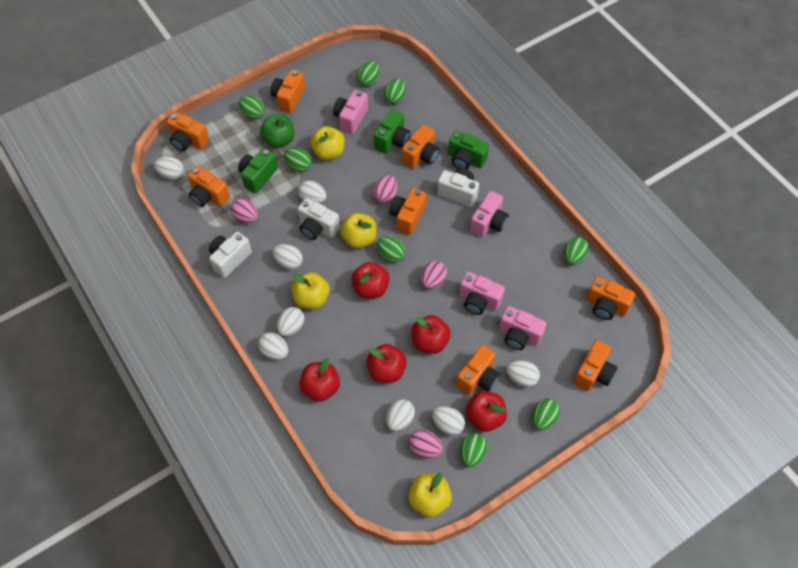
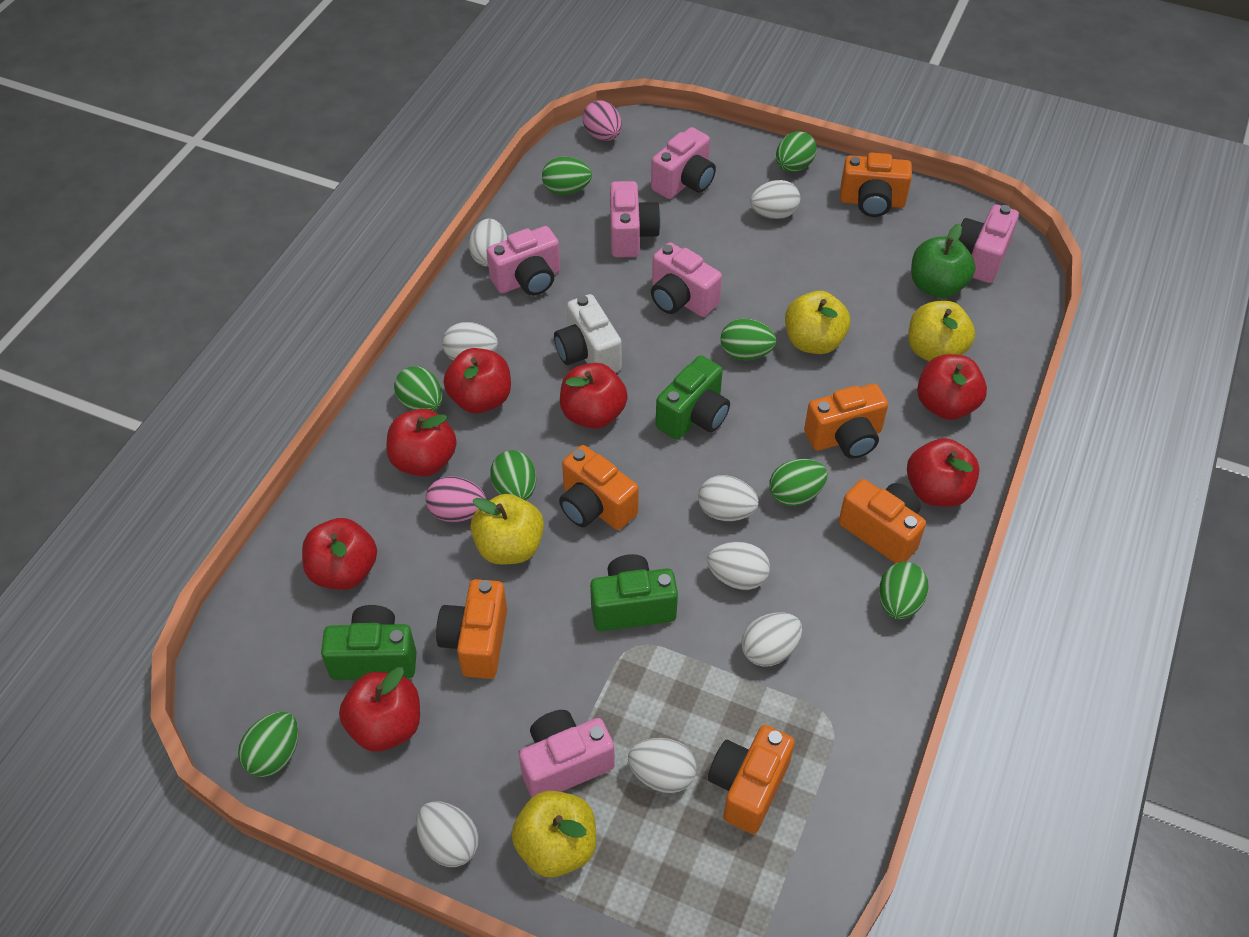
orange camera: [167,112,209,151] [188,166,230,207] [270,70,305,113] [389,188,427,235] [402,125,440,169] [456,345,500,395] [574,340,618,391] [586,276,635,320] = 8 -> [436,579,507,679] [559,445,639,530] [708,725,795,834] [804,384,888,459] [839,479,926,563] [840,152,912,217] = 6
pink camera: [333,90,368,134] [459,272,505,315] [470,191,509,238] [499,306,547,350] = 4 -> [487,226,560,296] [519,710,615,798] [610,181,661,257] [651,127,716,199] [651,242,722,317] [959,204,1019,283] = 6
pink egg: [231,199,258,223] [373,175,397,203] [409,429,443,458] [421,261,447,289] = 4 -> [426,476,486,522] [583,100,622,141] = 2
red apple: [299,358,340,402] [351,262,390,299] [367,344,407,383] [412,315,451,354] [466,391,507,432] = 5 -> [302,518,377,590] [339,667,420,751] [386,409,457,476] [444,348,511,413] [560,363,628,429] [907,438,980,507] [917,354,987,420] = 7
white camera: [209,232,252,278] [298,198,340,240] [437,168,479,207] = 3 -> [554,294,622,372] = 1

